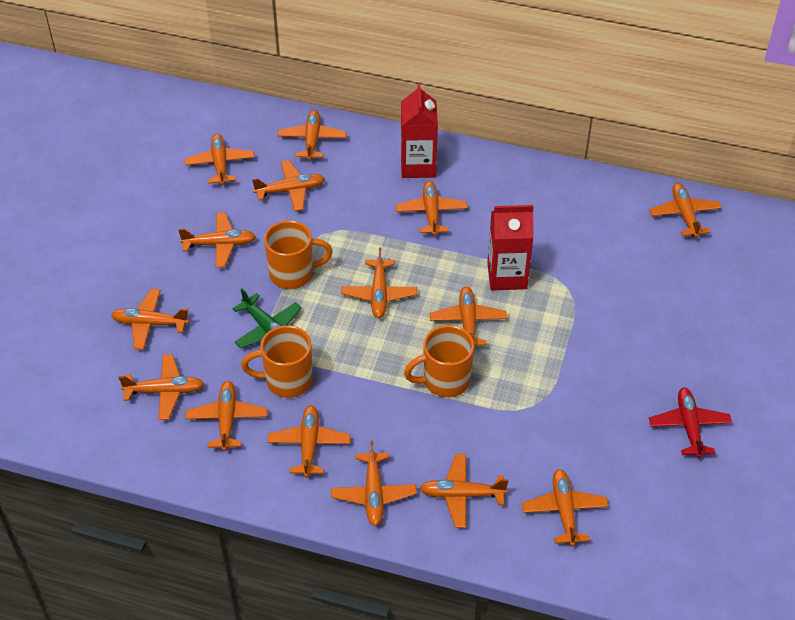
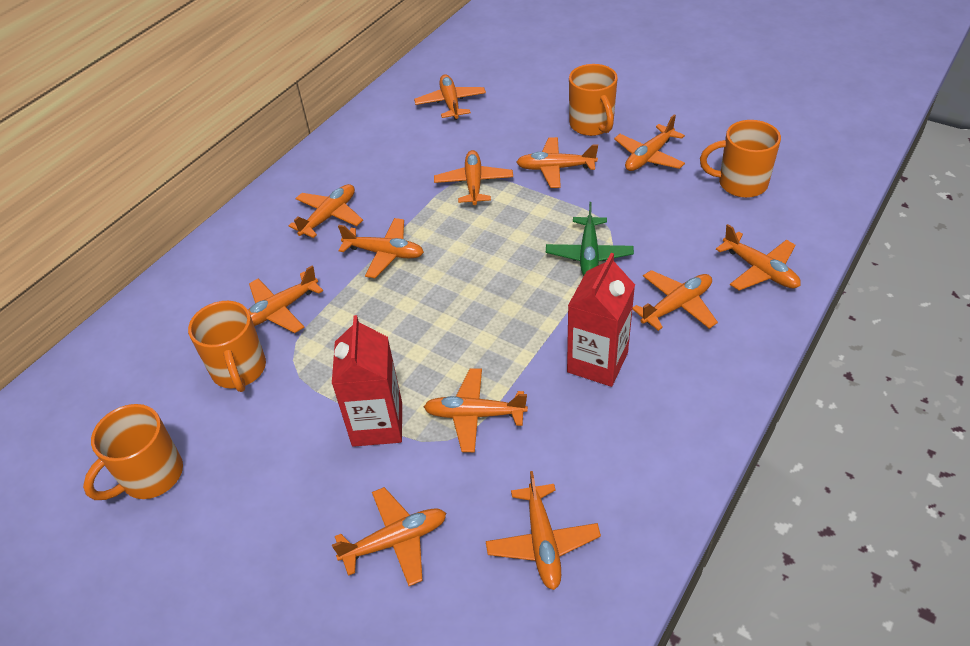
orange mug: [241,325,313,398] [264,220,333,289] [404,325,474,398] = 3 -> [83,404,183,500] [188,301,266,392] [569,64,618,136] [700,120,781,198] = 4
orange plane: [111,289,189,350] [118,354,204,420] [178,212,256,268] [184,134,255,185] [185,381,268,451] [252,160,325,211] [267,405,351,478] [278,110,347,161] [331,441,417,526] [341,247,417,318] [395,181,468,236] [420,454,509,528] [430,286,507,346] [522,469,608,547] [649,183,722,238] = 15 -> [248,265,323,333] [289,184,363,238] [332,487,446,586] [338,218,424,278] [414,74,486,120] [424,368,528,452] [434,150,513,205] [486,471,601,590] [516,137,598,188] [614,114,685,171] [632,270,718,331] [716,224,801,290] = 12
red plane: [649,388,732,458] = 1 -> none = 0

